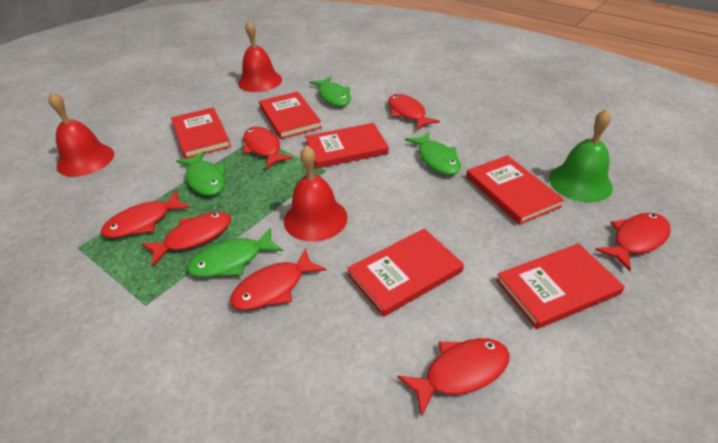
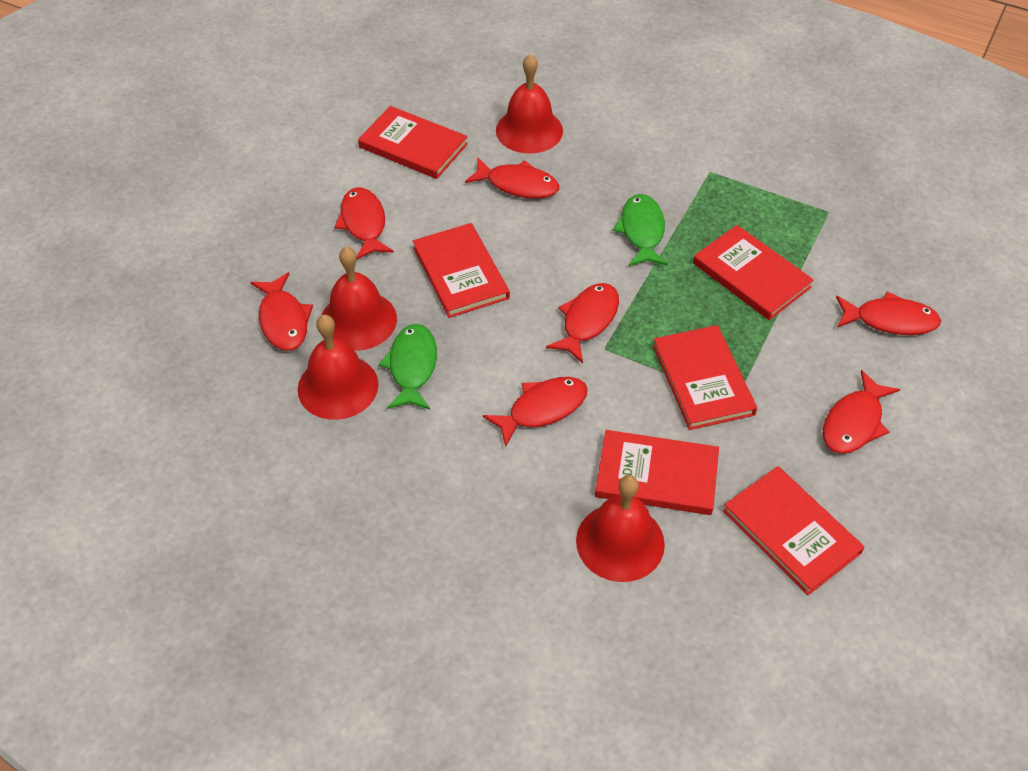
green bell: [549,109,613,202] = 1 -> none = 0
green fish: [176,151,226,196] [187,228,283,277] [309,76,351,106] [405,132,461,175] = 4 -> [379,324,437,410] [613,194,668,266] = 2
red bell: [48,92,114,177] [238,20,282,92] [284,145,348,242] = 3 -> [298,315,378,420] [321,247,397,351] [496,54,563,154] [576,475,665,582] = 4

